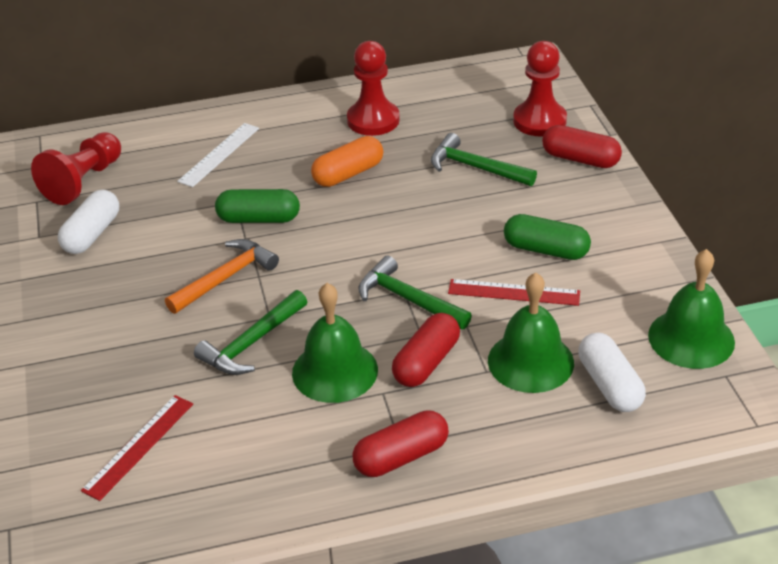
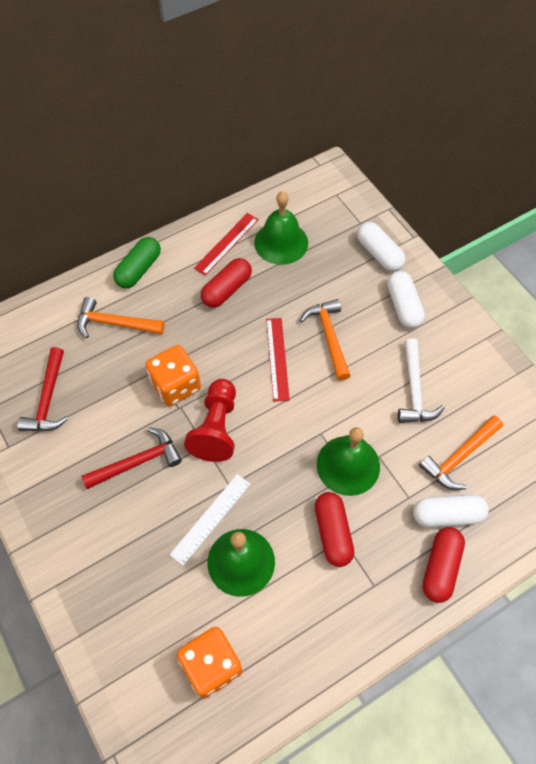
green capsule: [215,189,300,223] [504,214,591,260] = 2 -> [113,237,161,288] = 1
green hammer: [194,290,307,375] [358,255,472,329] [431,133,537,186] = 3 -> none = 0
orange capsule: [311,136,383,187] = 1 -> none = 0
orange dice: none = 0 -> [146,345,201,406] [177,627,242,699] = 2
orange hammer: [165,239,279,314] = 1 -> [77,297,165,338] [300,299,351,381] [419,416,503,490] = 3
red hammer: none = 0 -> [18,347,68,432] [81,427,182,489] = 2
red pawn: [31,132,121,205] [347,41,400,136] [513,41,567,137] = 3 -> [184,379,236,462] = 1
white capsule: [58,190,119,254] [578,332,646,412] = 2 -> [357,222,406,272] [387,271,425,329] [413,494,489,528] = 3
white hammer: none = 0 -> [398,339,445,423] = 1

